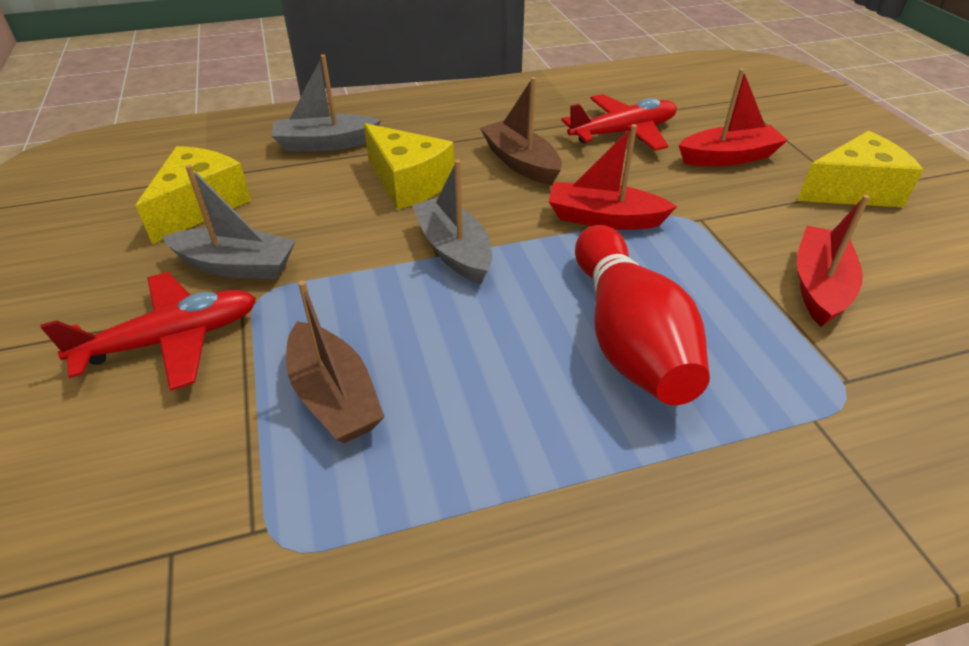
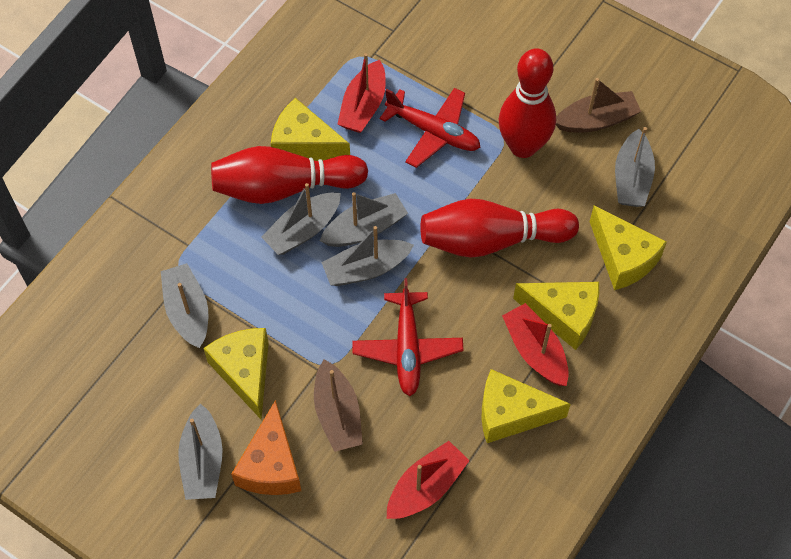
grey boat: [162,165,296,279] [272,54,381,152] [412,160,492,284] = 3 -> [161,263,208,348] [178,403,223,500] [261,183,341,255] [320,192,408,247] [321,226,414,286] [615,127,655,207] = 6
orange cheese: none = 0 -> [231,400,301,495] = 1
red bowling pin: [575,225,710,405] = 1 -> [211,146,368,204] [420,199,579,258] [499,48,556,158] = 3
yellow cheese: [136,146,251,244] [364,123,454,210] [797,131,923,208] = 3 -> [203,328,269,420] [271,98,350,161] [481,369,571,443] [513,282,599,350] [590,205,667,290] = 5

